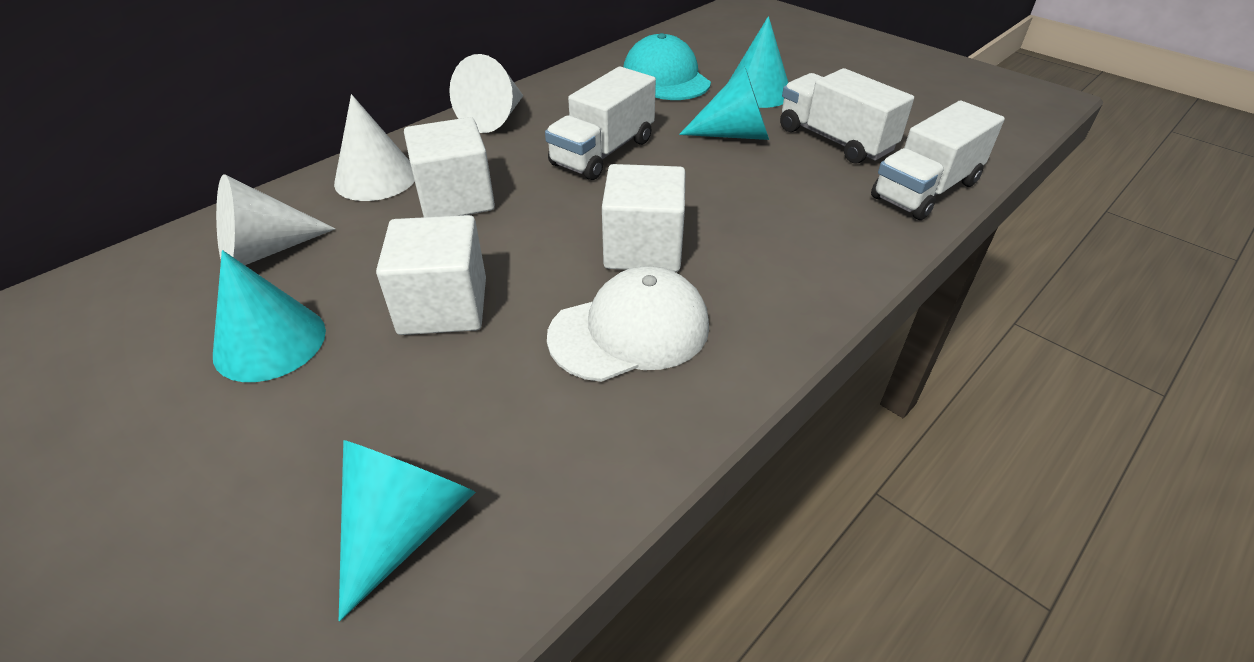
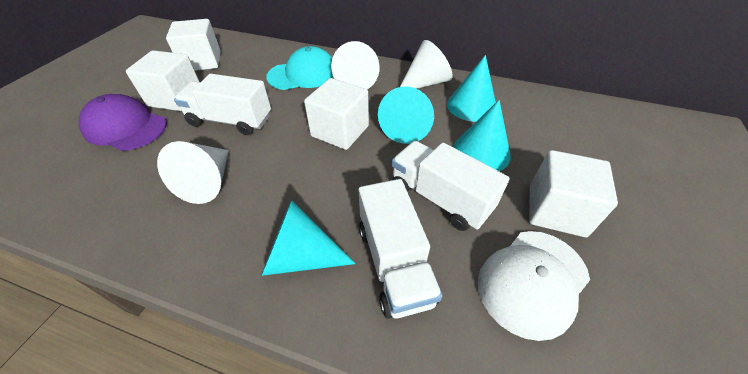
purple cap: none = 0 -> [78,94,167,151] = 1
white cube: [376,215,486,335] [404,117,495,217] [602,164,685,272] = 3 -> [126,50,199,111] [166,19,221,71] [304,78,369,150] [529,150,618,237] = 4

